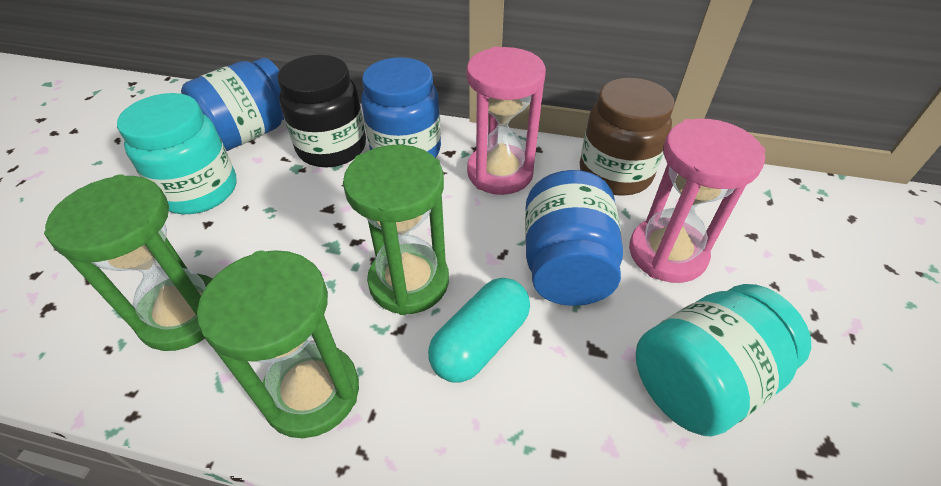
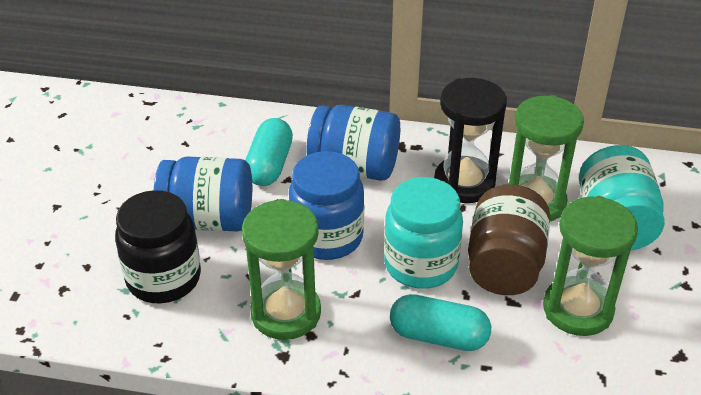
black hourglass: none = 0 -> [434,78,507,203] = 1
pink hourglass: [467,46,546,195] [629,119,765,283] = 2 -> none = 0
turquoise capsule: [428,278,530,383] = 1 -> [245,118,293,186] [390,294,491,351] = 2

